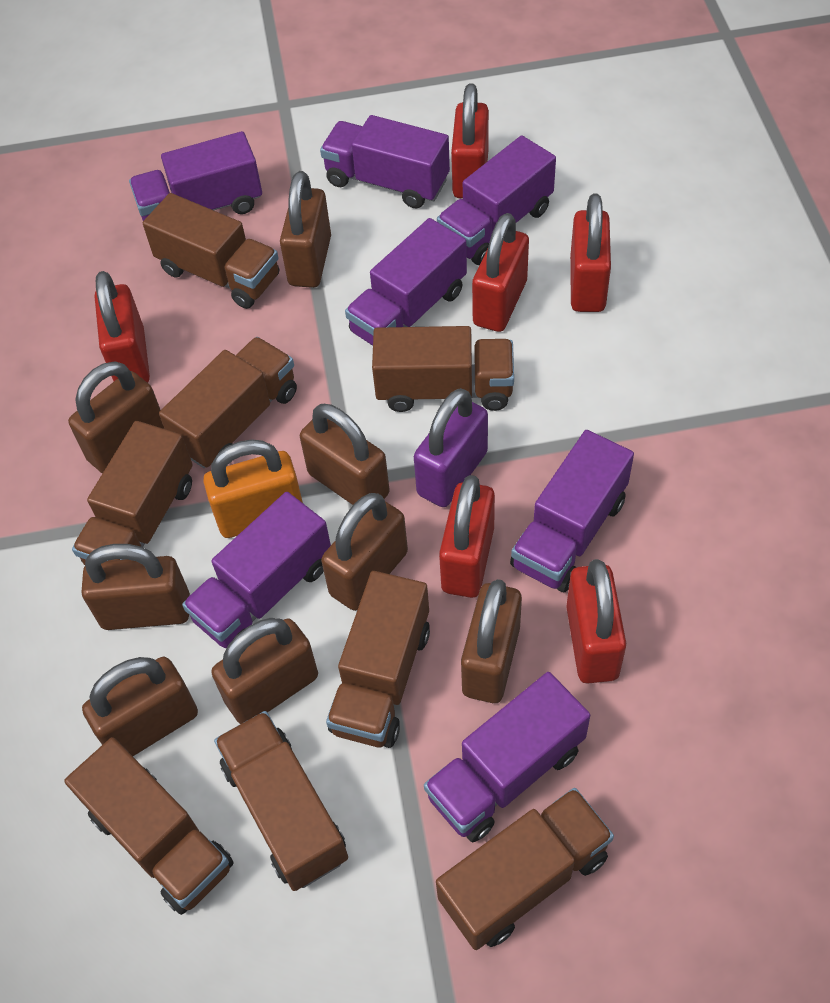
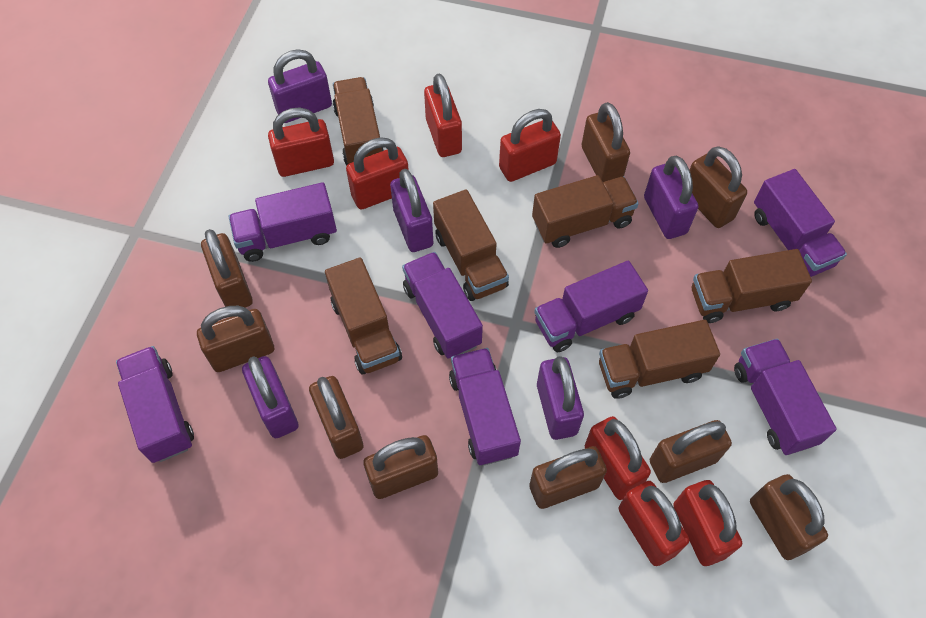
brown padlock: [68,362,164,474] [81,544,190,630] [82,657,198,756] [211,618,318,724] [280,171,331,288] [300,404,390,505] [321,493,408,611] [461,579,522,703] = 8 -> [197,306,274,372] [201,229,253,308] [309,376,364,459] [363,435,438,499] [529,446,607,509] [581,102,630,182] [650,420,732,483] [690,146,747,228] [750,474,828,560] = 9
brown truck: [64,737,233,915] [72,421,193,565] [143,193,279,309] [159,337,297,468] [214,711,348,891] [326,571,430,748] [372,326,514,412] [436,788,614,950] = 8 -> [325,257,402,375] [333,77,384,165] [433,189,509,301] [532,175,639,248] [599,320,720,399] [692,249,812,323] = 6
orange padlock: [203,439,303,538] = 1 -> none = 0
purple padlock: [414,388,488,507] = 1 -> [242,356,299,438] [268,49,332,123] [390,169,433,252] [537,356,584,440] [644,155,698,239] = 5
red padlock: [95,271,150,383] [439,475,495,598] [451,83,489,199] [472,213,529,332] [566,559,626,683] [570,194,611,312] = 6 -> [268,107,334,177] [346,137,409,209] [424,74,462,157] [499,109,561,182] [585,416,651,500] [618,481,689,566] [673,480,742,566] = 7

